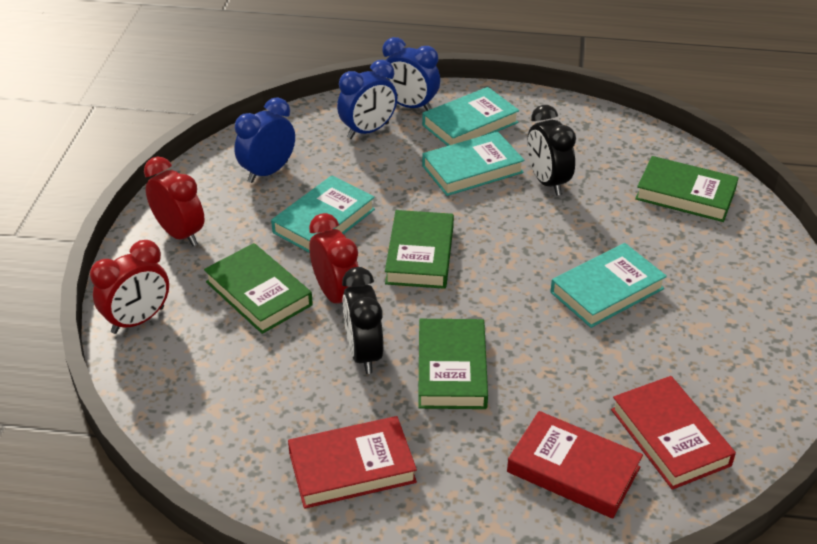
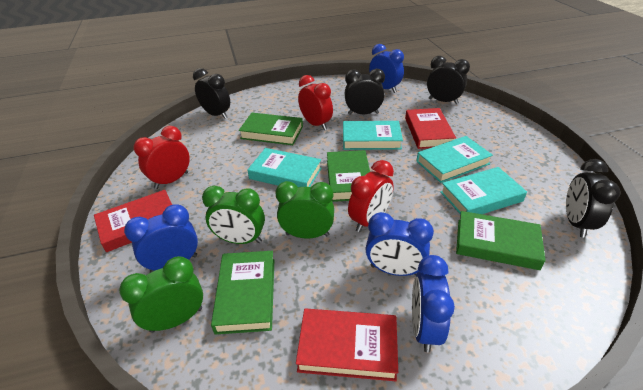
black clock: [342,267,384,374] [527,105,576,196] = 2 -> [193,68,230,119] [345,69,385,115] [427,56,470,104] [566,159,621,238] = 4
blue clock: [234,97,295,183] [337,60,397,139] [382,37,440,111] = 3 -> [124,204,198,272] [366,212,434,276] [369,44,404,93] [412,255,455,353] = 4
green clock: none = 0 -> [119,256,203,333] [202,186,265,244] [275,181,334,239] = 3

